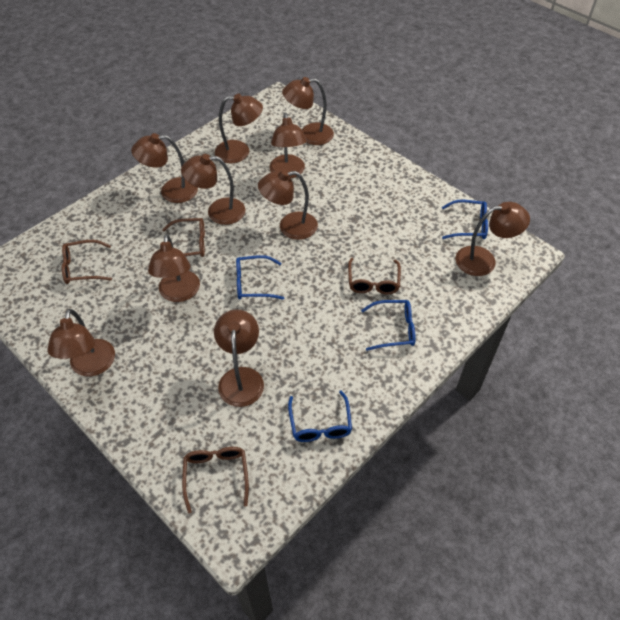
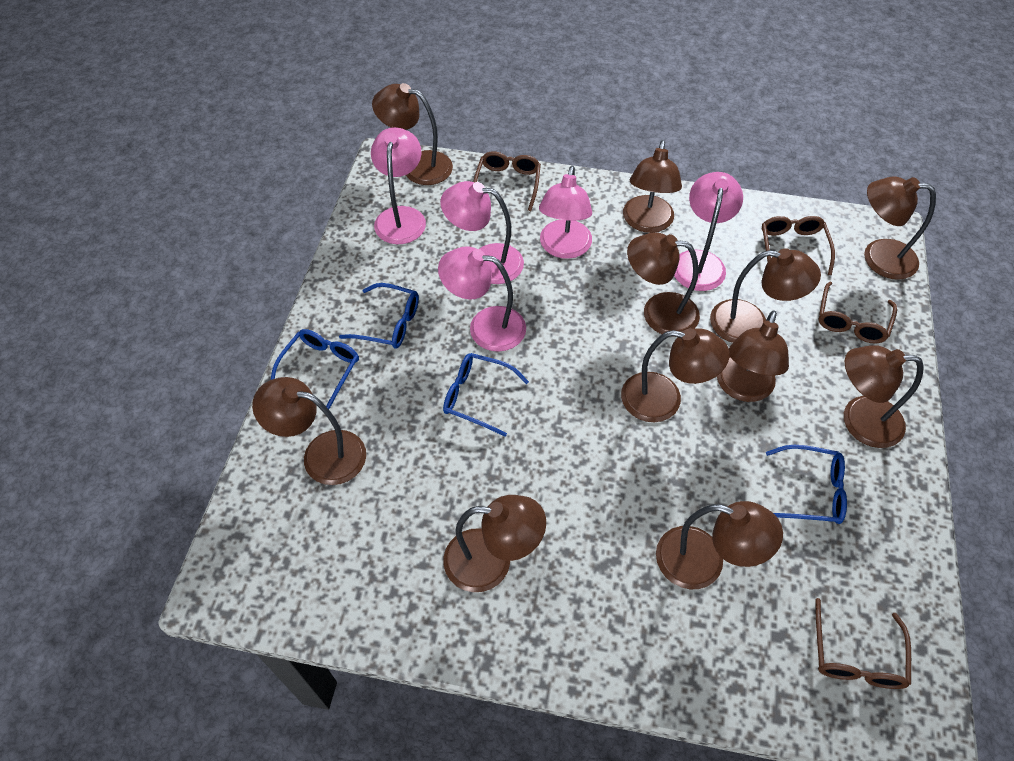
brown lamp: [47,309,115,377] [131,133,198,203] [148,234,200,302] [181,154,245,225] [214,310,264,407] [215,94,263,163] [258,169,318,240] [270,113,307,178] [282,77,334,145] [455,202,530,276] = 10 -> [252,377,366,485] [372,83,453,185] [443,495,546,592] [621,328,730,422] [623,140,682,233] [627,232,700,337] [656,501,783,589] [710,248,821,343] [717,310,789,402] [844,345,924,448] [864,176,936,280] = 11
pink lamp: none = 0 -> [371,127,426,244] [438,247,526,352] [440,181,524,284] [539,166,592,259] [674,172,743,291] = 5

